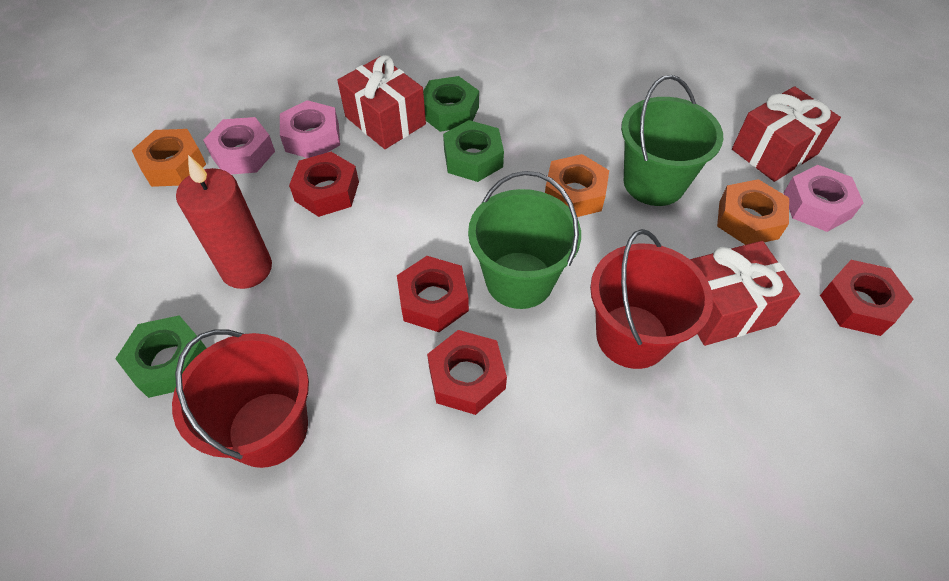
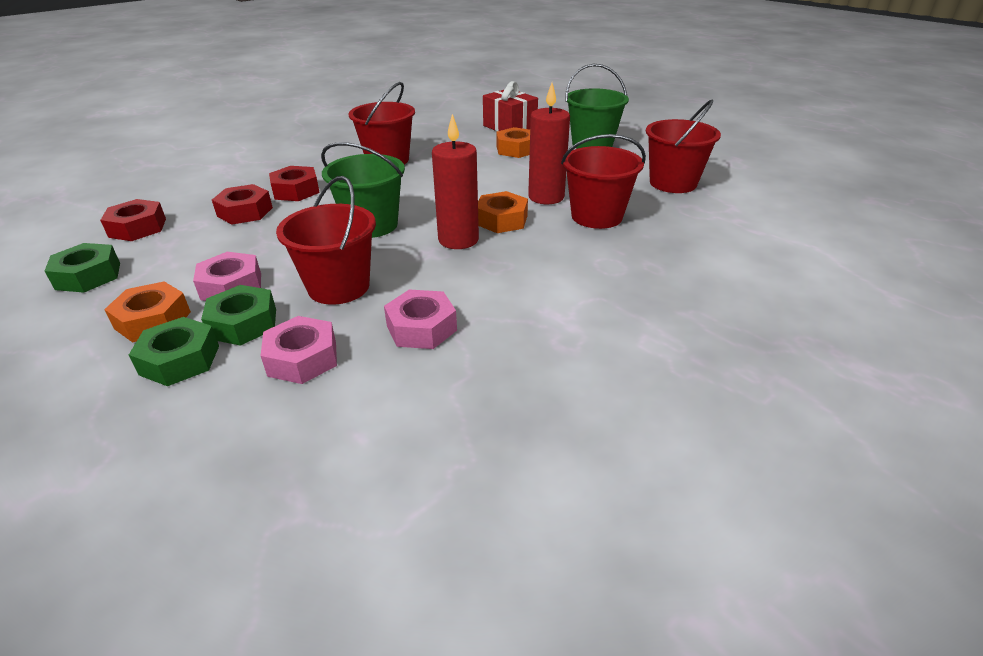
red bucket: [172,330,309,468] [590,229,713,369] = 2 -> [276,176,376,305] [349,82,415,165] [561,134,646,229] [646,99,721,193] = 4
red candle: [176,155,272,289] = 1 -> [432,114,479,249] [528,83,570,204] = 2
red gift: [337,55,426,149] [690,241,800,346] [732,86,841,182] = 3 -> [483,81,538,131] = 1
red nut: [289,152,359,217] [397,256,469,332] [427,330,507,415] [820,260,914,336] = 4 -> [100,199,166,241] [212,184,273,225] [269,166,320,201] = 3

